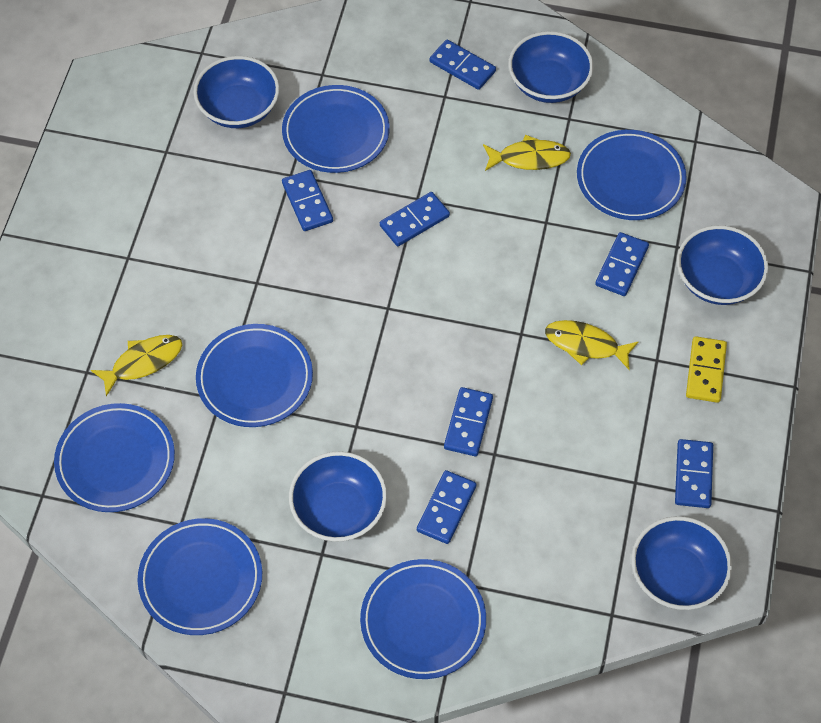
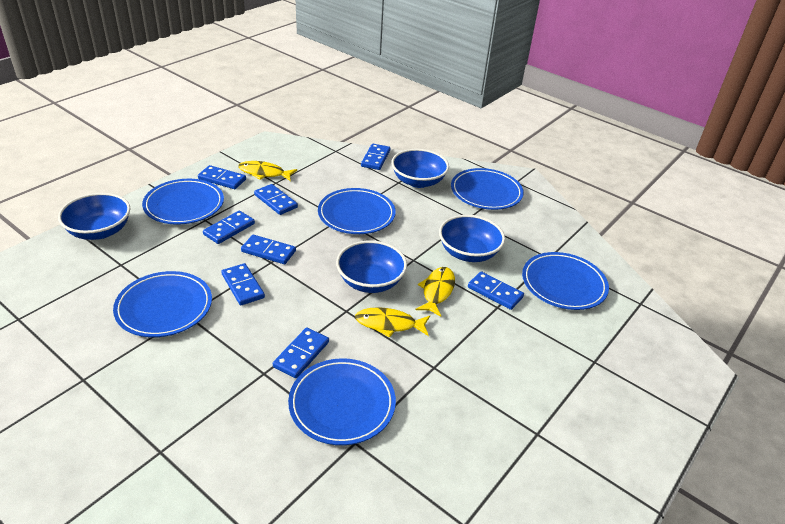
blue bowl: [193,56,279,128] [289,451,387,542] [508,31,593,103] [631,516,732,610] [677,225,768,305] = 5 -> [58,193,130,240] [336,241,407,293] [391,149,449,188] [439,215,505,262] = 4
blue domino: [282,170,333,231] [380,192,450,246] [417,470,476,544] [430,39,496,90] [444,387,493,456] [595,232,649,296] [675,439,713,508] = 7 -> [198,165,246,189] [203,211,255,244] [221,263,265,305] [241,235,296,264] [254,184,298,215] [273,327,329,378] [361,144,390,170] [468,271,524,310] = 8
yellow domino: [686,336,727,403] = 1 -> none = 0

